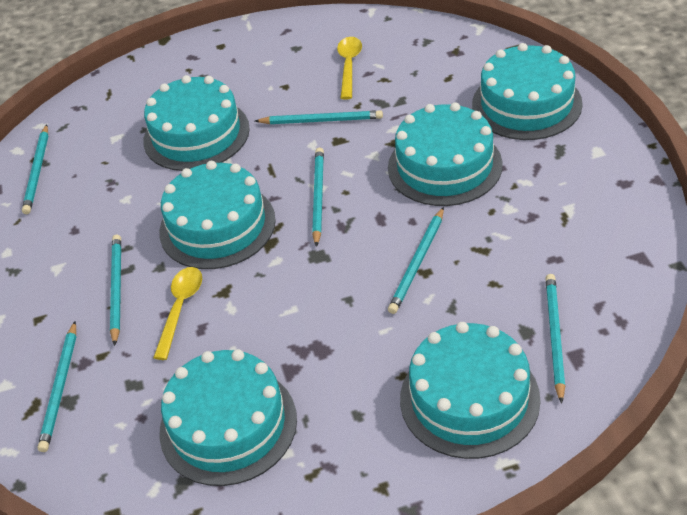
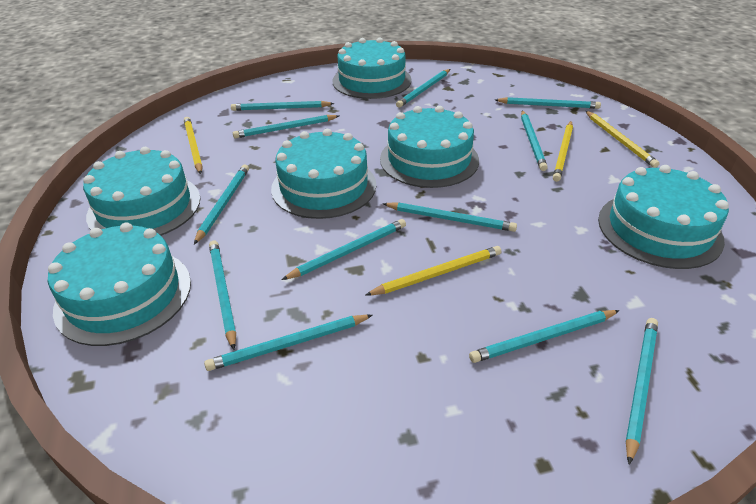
turquoise pencil: [22,124,48,214] [38,321,76,452] [110,235,121,346] [255,110,383,124] [312,148,324,247] [388,207,444,314] [545,274,565,404] = 7 -> [194,165,249,244] [204,315,373,371] [209,241,236,350] [231,101,334,111] [233,115,339,138] [282,219,406,280] [383,202,517,232] [396,69,450,108] [469,310,620,363] [495,97,601,109] [521,111,548,171] [625,318,658,465] = 12
yellow pencil: none = 0 -> [184,117,203,174] [365,246,501,296] [553,121,573,182] [586,111,659,168] = 4
yellow spoon: [153,267,202,360] [337,37,362,99] = 2 -> none = 0

